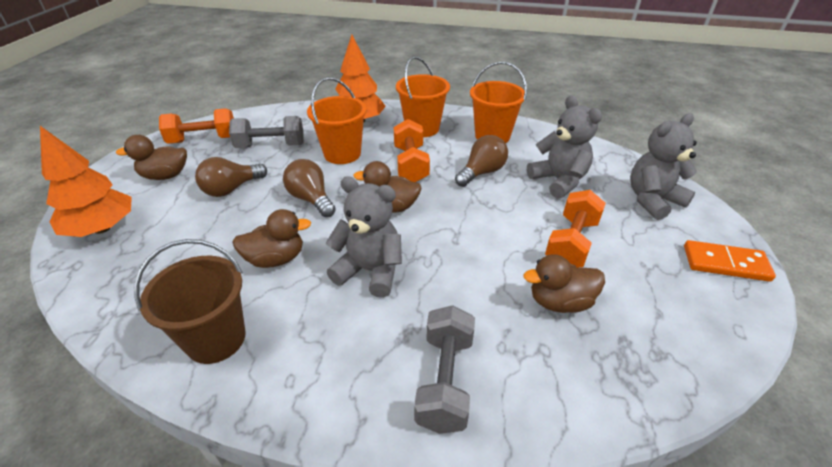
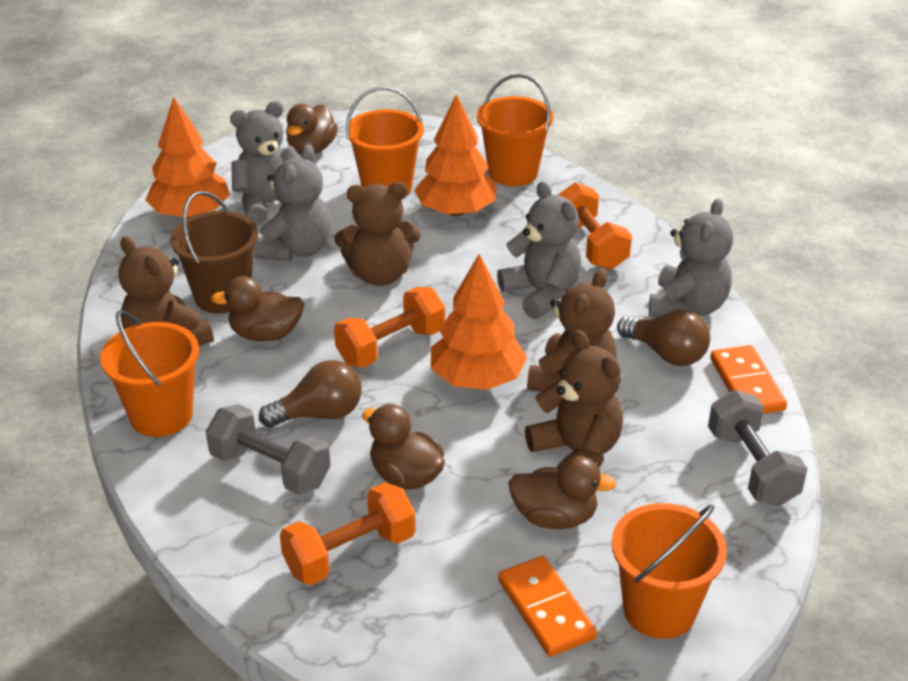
brown light bulb: [195,157,267,197] [283,159,336,217] [455,135,508,187] = 3 -> [259,360,362,427] [617,309,710,366] = 2
brown teddy bear: none = 0 -> [119,236,214,346] [335,182,421,286] [525,330,623,468] [527,269,617,392] = 4
grey teddy bear: [326,176,402,298] [527,95,602,199] [630,113,697,220] = 3 -> [230,101,300,225] [254,145,331,261] [497,181,582,319] [649,198,733,317] = 4
orange bucket: [307,77,367,164] [396,56,450,137] [470,61,527,143] = 3 -> [100,310,199,437] [346,87,424,195] [477,74,553,186] [612,503,727,639] = 4
orange domino: [684,240,776,282] = 1 -> [498,556,597,657] [710,345,787,414] = 2
orange tree: [40,126,132,237] [335,34,386,123] = 2 -> [145,97,230,219] [414,94,496,216] [431,254,527,390] = 3

